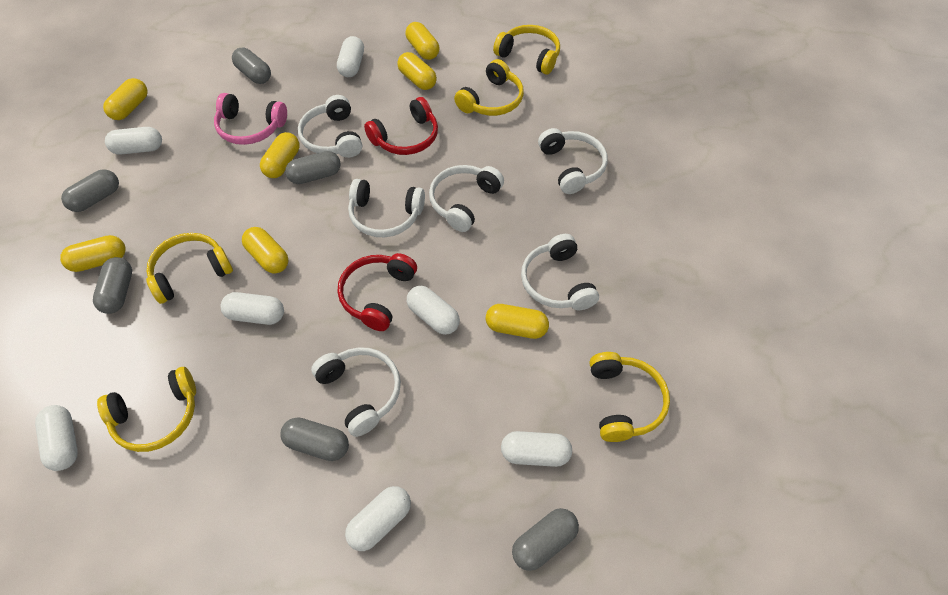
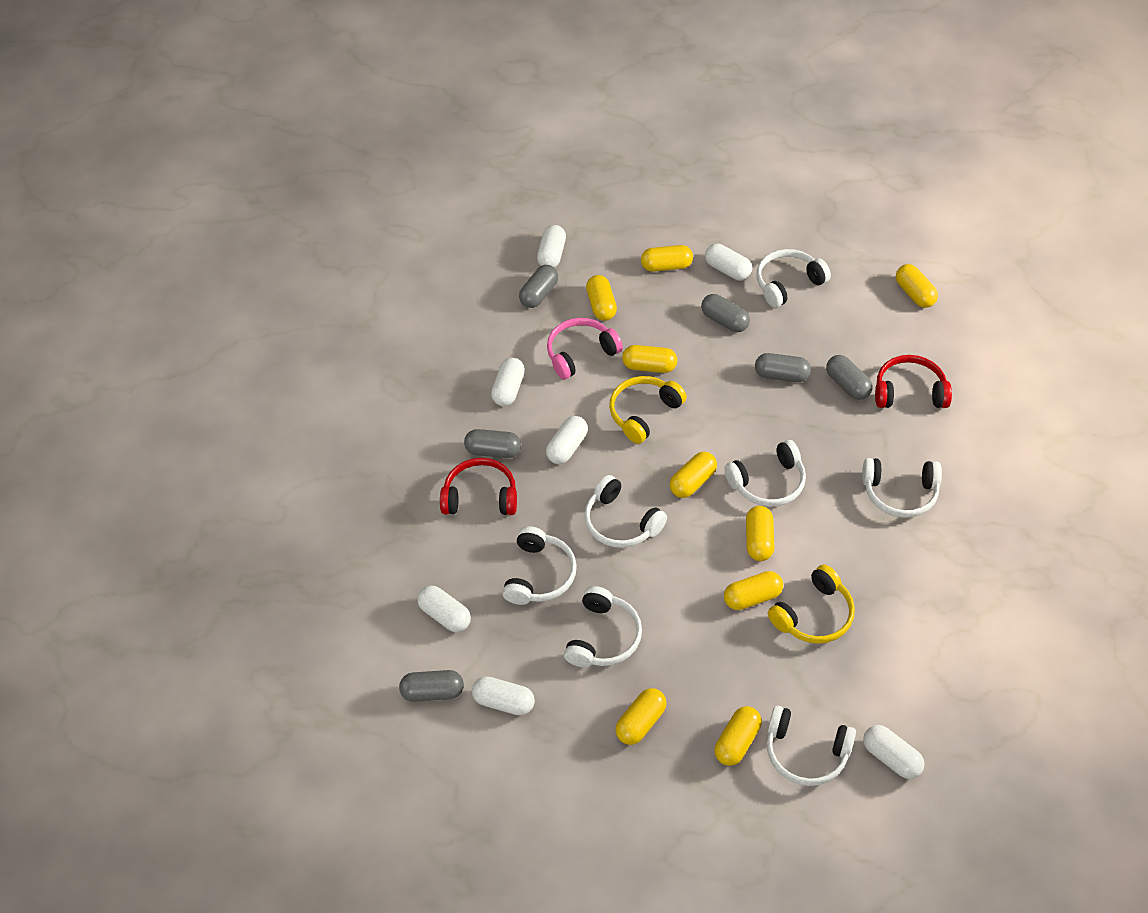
white headphones: [298,95,362,158] [311,347,401,437] [348,179,425,237] [429,165,504,232] [521,234,599,310] [538,128,608,194] = 6 -> [502,526,577,605] [564,586,642,667] [584,475,667,548] [724,440,806,507] [757,249,831,308] [767,706,856,786] [862,458,942,518] = 7
yellow capsule: [60,235,126,272] [103,78,148,120] [242,227,289,273] [260,132,300,178] [397,52,437,90] [406,22,439,60] [486,304,549,339] = 7 -> [586,275,617,321] [615,688,667,745] [622,345,677,373] [641,245,693,272] [670,452,717,498] [714,706,762,766] [724,571,783,610] [746,506,774,561] [896,264,938,308] = 9
yellow headphones: [97,367,196,452] [146,233,233,304] [454,59,524,116] [493,25,560,75] [590,352,670,442] = 5 -> [609,376,687,444] [768,565,855,644] = 2

